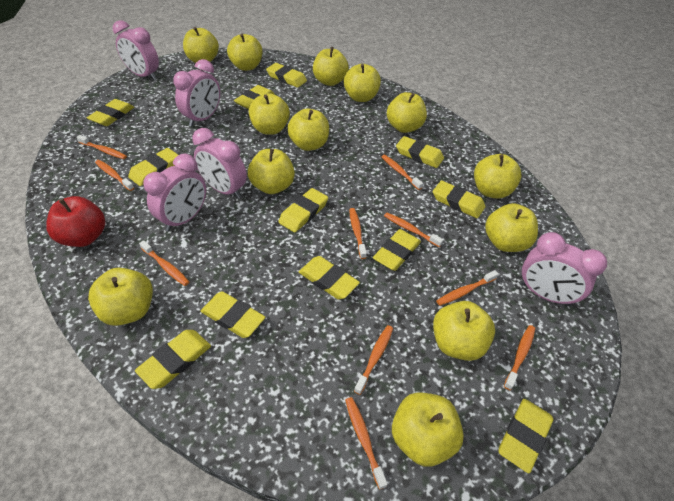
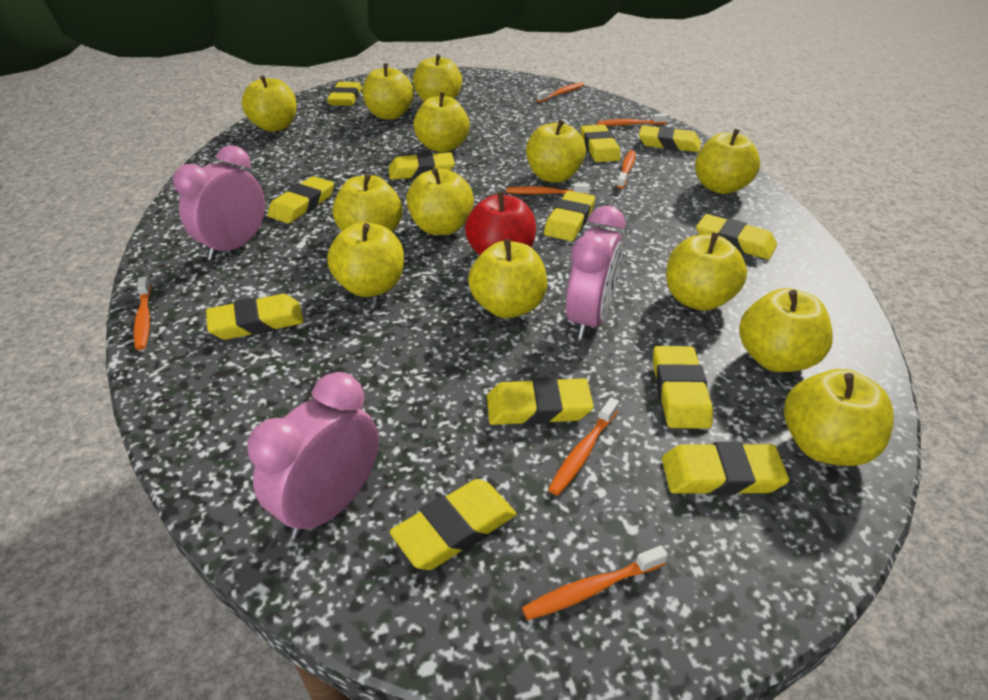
orange toothbrush: [77,135,127,159] [95,160,134,191] [139,240,189,286] [345,397,388,489] [349,208,367,259] [354,325,393,395] [381,155,423,190] [384,213,443,247] [436,270,498,306] [504,325,535,390] = 10 -> [134,277,151,350] [506,183,590,194] [522,545,668,620] [537,82,584,102] [548,398,619,495] [597,114,668,126] [617,150,636,189] = 7
pink clock: [113,20,159,80] [143,154,206,232] [173,59,220,127] [192,128,247,199] [520,232,607,306] = 5 -> [173,145,265,260] [247,372,379,539] [566,206,625,339] = 3

